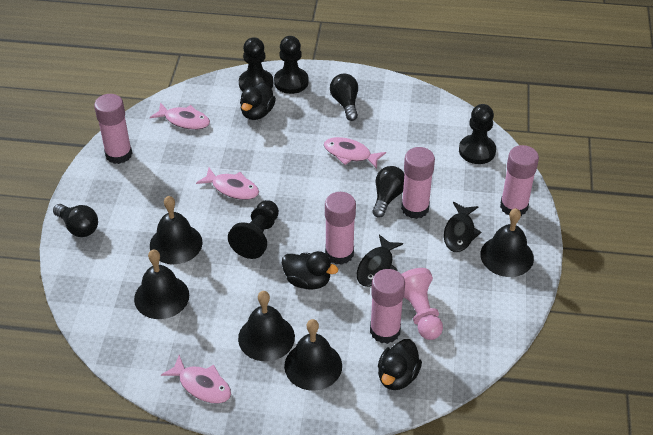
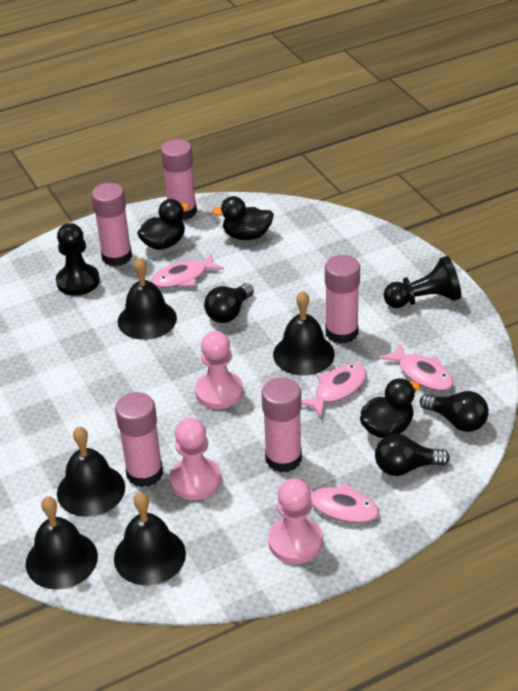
black fish: [357,235,403,287] [444,202,481,252] = 2 -> none = 0
black pawn: [228,200,279,259] [239,37,273,92] [274,36,309,94] [459,104,496,164] = 4 -> [56,223,100,296] [384,256,461,308] = 2
pink pawn: [401,268,443,340] = 1 -> [169,418,221,500] [195,331,243,409] [268,478,323,564] = 3

